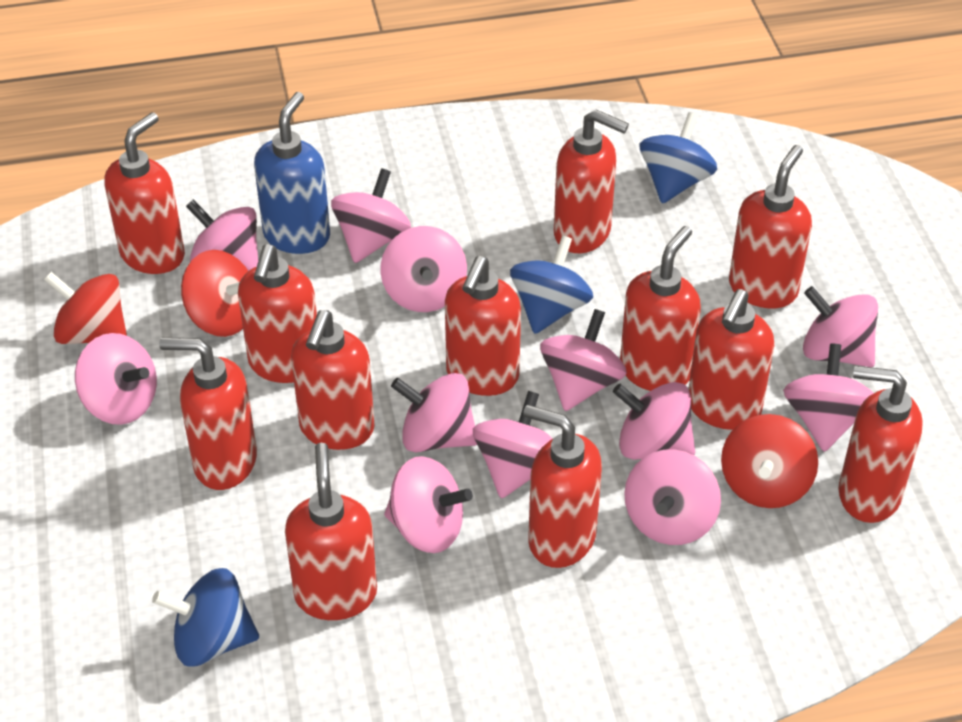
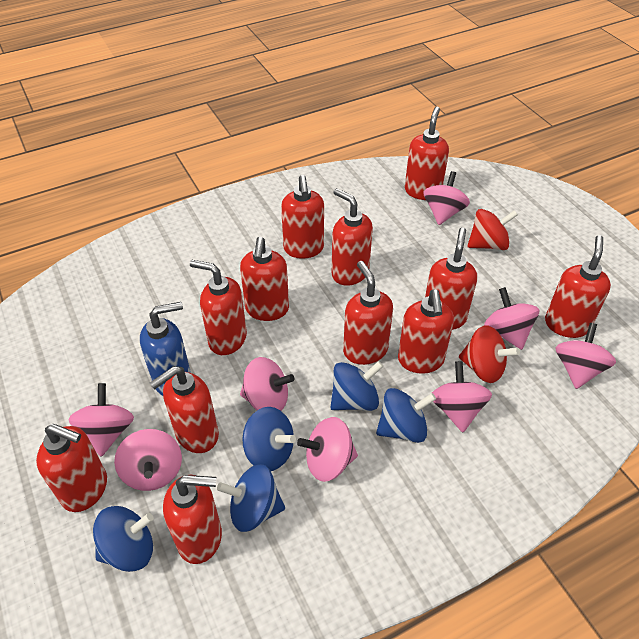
blue spinning top: [152,568,259,667] [510,236,593,334] [640,112,717,204] = 3 -> [93,506,154,572] [217,464,285,532] [242,407,296,471] [330,361,383,411] [376,388,436,443] = 5
pink spinning top: [75,333,157,425] [186,199,258,271] [331,168,411,263] [380,226,467,312] [384,456,473,553] [391,373,477,452] [473,391,553,498] [540,309,627,411] [613,382,695,460] [624,449,721,545] [783,344,874,452] [803,286,878,367] = 12 -> [68,383,134,457] [114,429,182,491] [240,357,294,411] [297,417,358,482] [424,171,470,225] [432,361,492,432] [484,287,539,350] [555,323,616,389] = 8
red spinning top: [44,272,127,344] [181,250,248,337] [721,414,818,508] = 3 -> [459,325,520,383] [468,209,518,250] = 2

